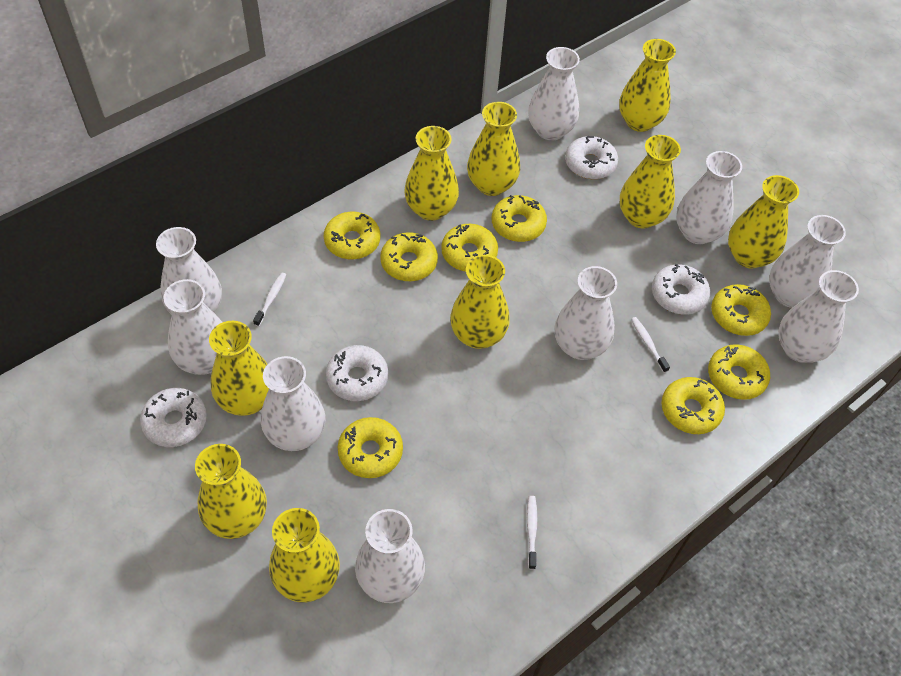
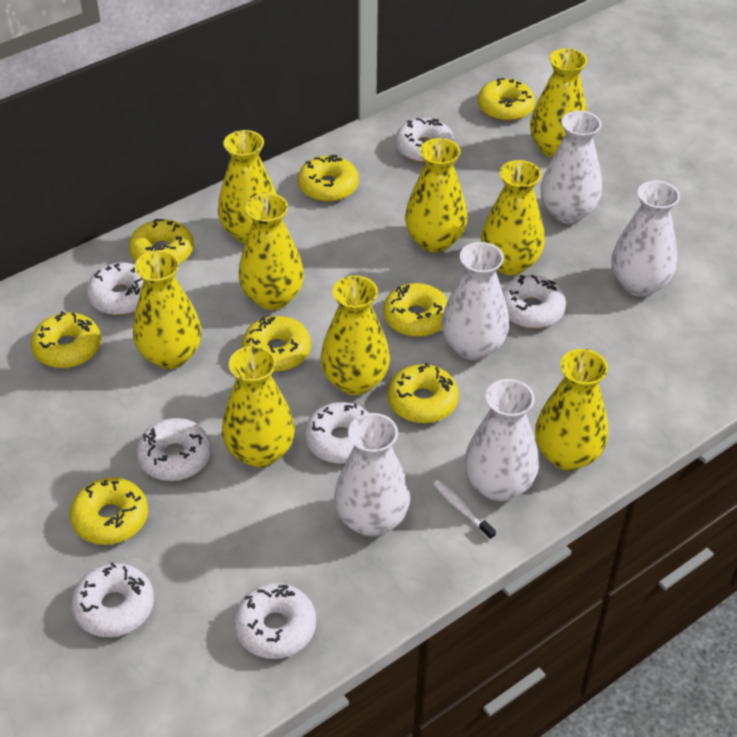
white donut: [140,388,207,447] [326,345,388,401] [565,136,618,179] [652,264,710,315] = 4 -> [71,562,154,637] [86,263,144,315] [136,418,211,481] [234,583,316,659] [305,402,369,464] [395,118,454,163] [502,275,566,328] = 7
white toothbrush: [253,272,286,326] [527,496,538,570] [631,317,670,373] = 3 -> [433,480,496,540] = 1
white vase: [156,227,222,315] [163,279,222,375] [261,356,325,451] [355,509,425,603] [528,47,580,141] [554,266,617,360] [676,151,742,244] [769,215,846,308] [778,270,859,363] = 9 -> [334,413,410,537] [442,242,509,360] [464,379,539,501] [540,111,602,224] [611,181,680,297] = 5

